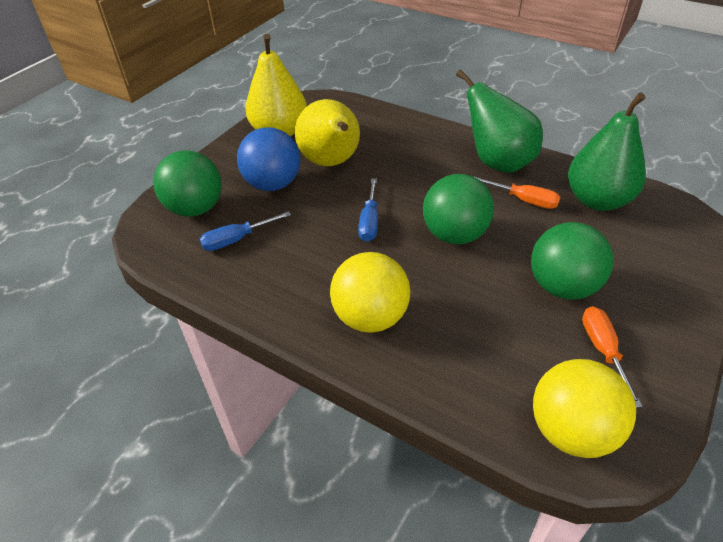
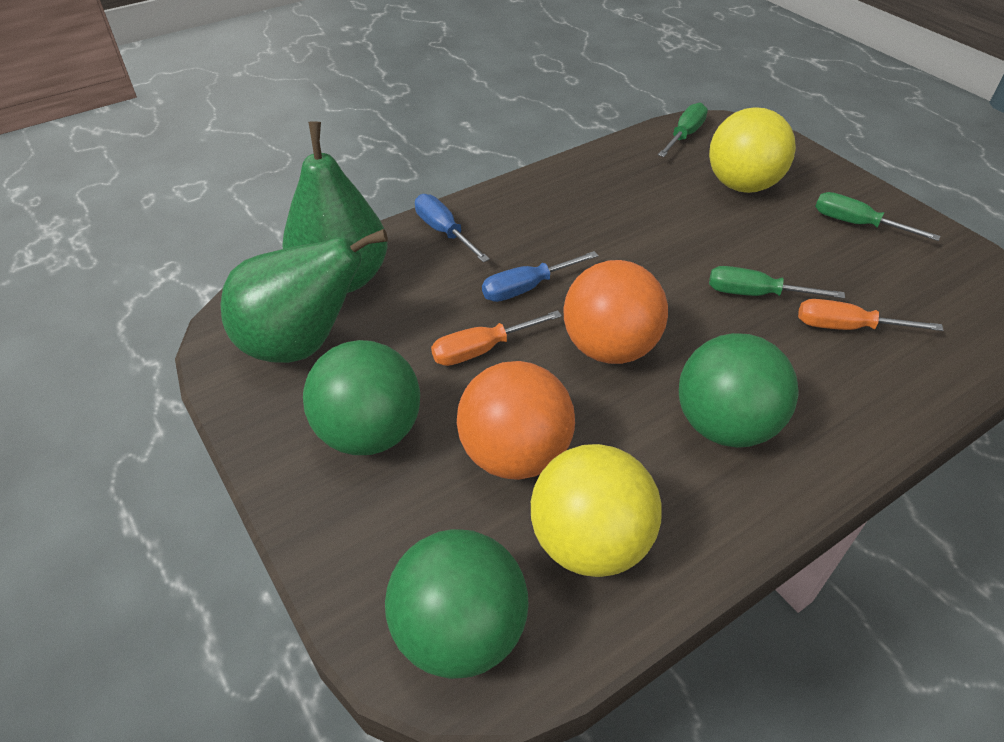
blue ball: [237,127,300,191] = 1 -> none = 0
green screwdriver: none = 0 -> [658,102,708,157] [709,266,845,299] [815,192,941,241] = 3
orange ball: none = 0 -> [457,361,575,480] [563,260,668,364] = 2
yellow pear: [245,34,307,137] [295,99,360,166] = 2 -> none = 0

